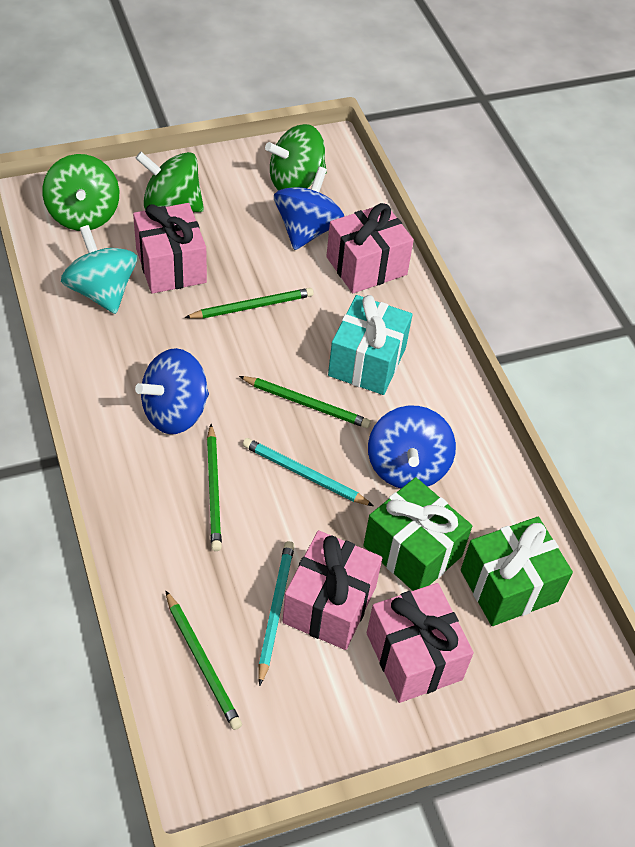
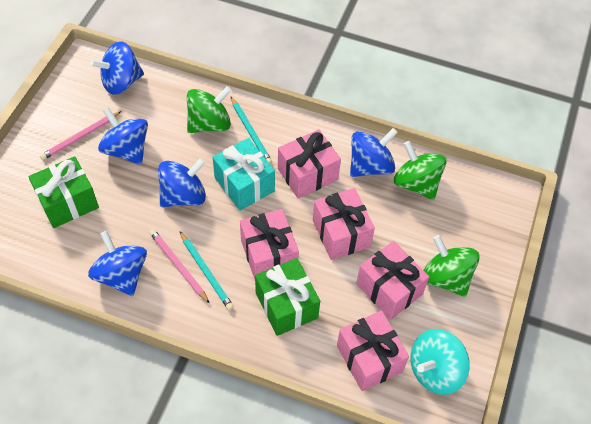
blue spinning top: [135,348,209,434] [274,166,344,250] [368,406,456,488] = 3 -> [88,231,147,296] [90,41,144,95] [98,108,148,165] [158,158,206,207] [350,128,398,177] = 5
green pencil: [166,591,242,730] [184,288,314,319] [207,424,222,551] [239,376,371,428] = 4 -> none = 0
pink gift: [133,203,207,294] [282,530,382,650] [326,203,414,293] [367,583,474,703] = 4 -> [240,209,299,279] [278,129,341,199] [313,188,375,260] [337,310,409,391] [356,241,429,320] = 5
pink pencil: none = 0 -> [40,111,122,160] [149,229,210,304] = 2

